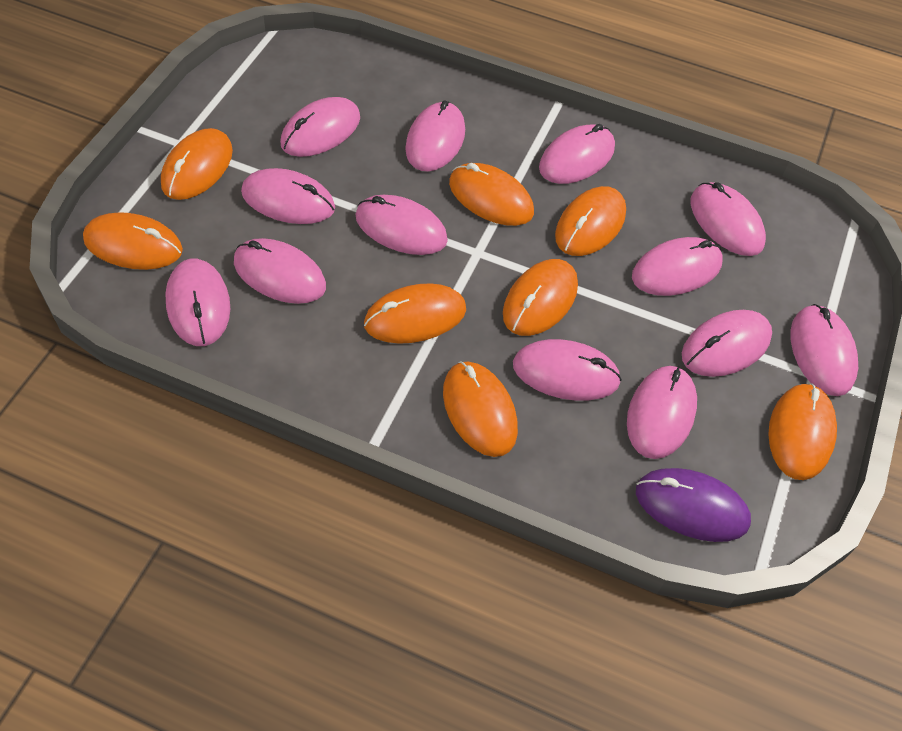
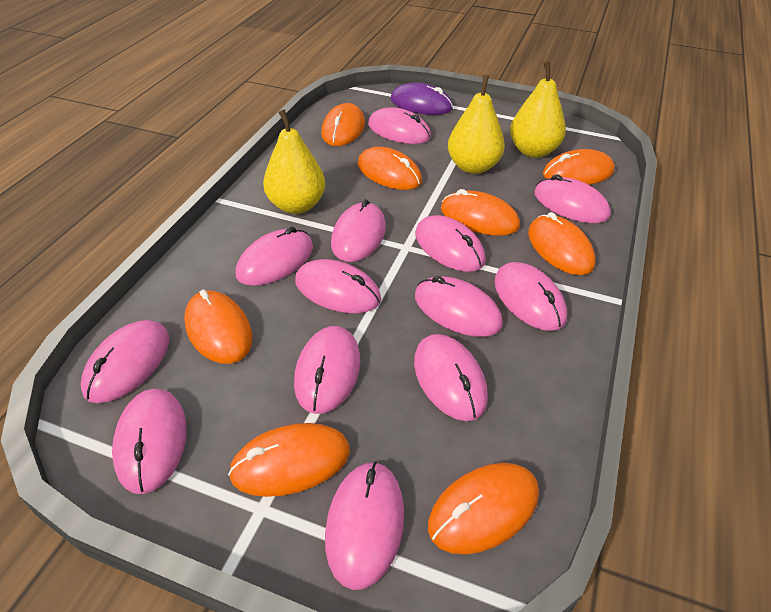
yellow pear: none = 0 -> [263,109,325,214] [448,75,505,174] [510,61,566,158] = 3

